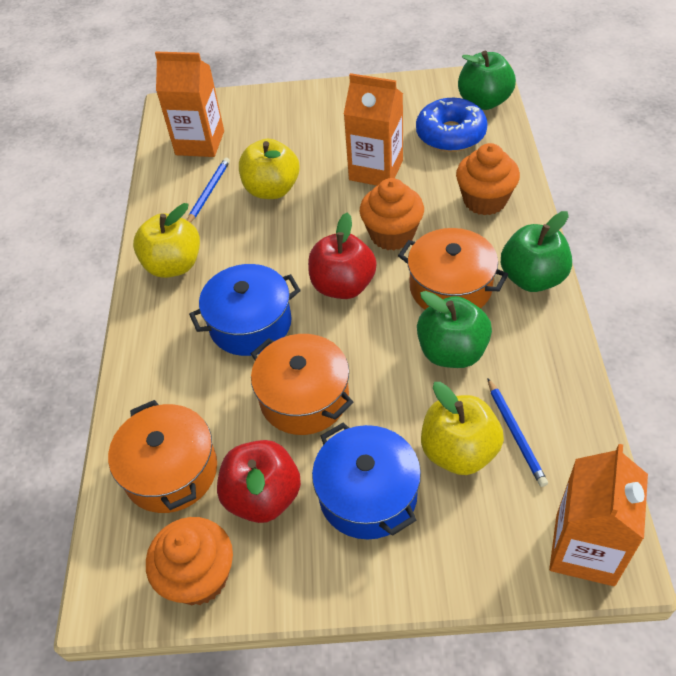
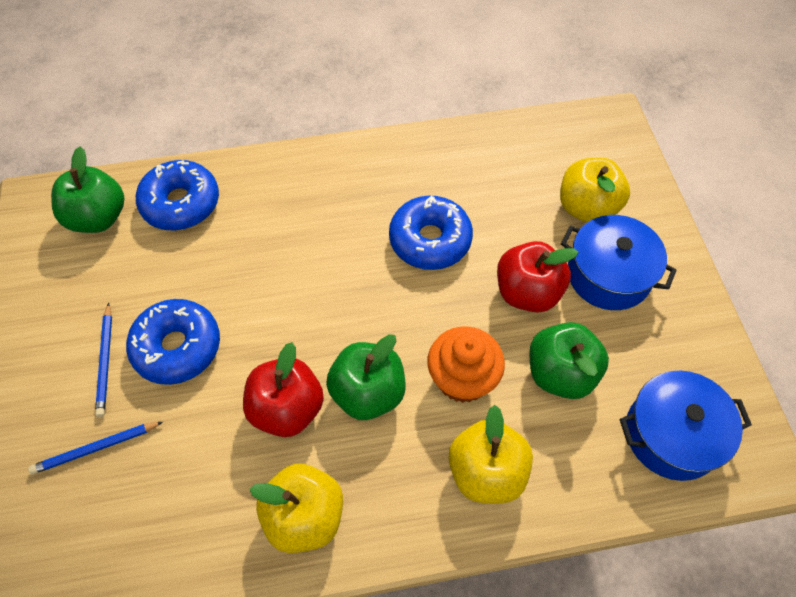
blue donut: [416,98,488,152] = 1 -> [126,299,220,385] [136,160,219,230] [389,196,473,270] = 3
orange carton: [155,52,224,157] [344,73,403,186] [549,444,648,586] = 3 -> none = 0
orange cupcake: [146,517,233,606] [360,178,424,251] [456,143,520,215] = 3 -> [427,326,505,403] = 1
orange pot: [108,400,217,513] [251,334,353,435] [398,228,508,310] = 3 -> none = 0

